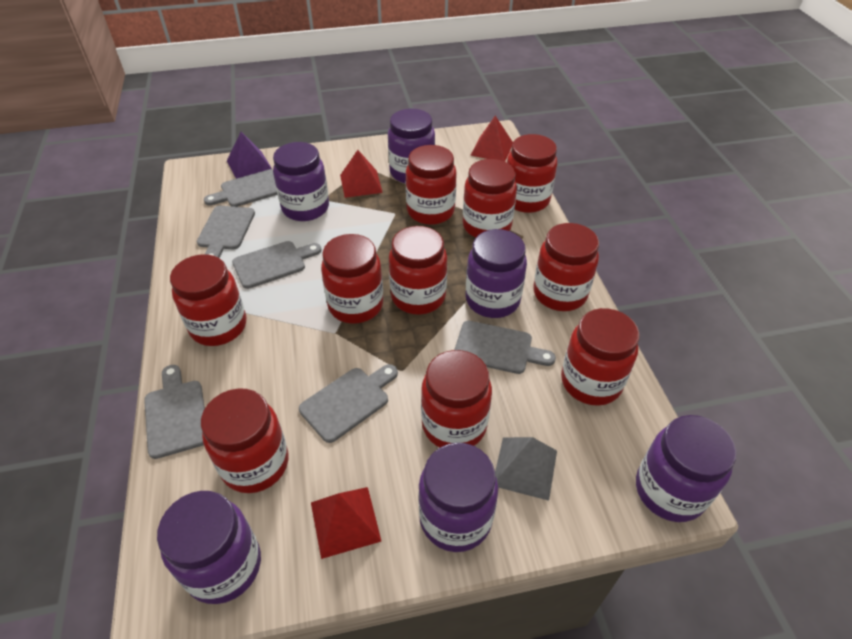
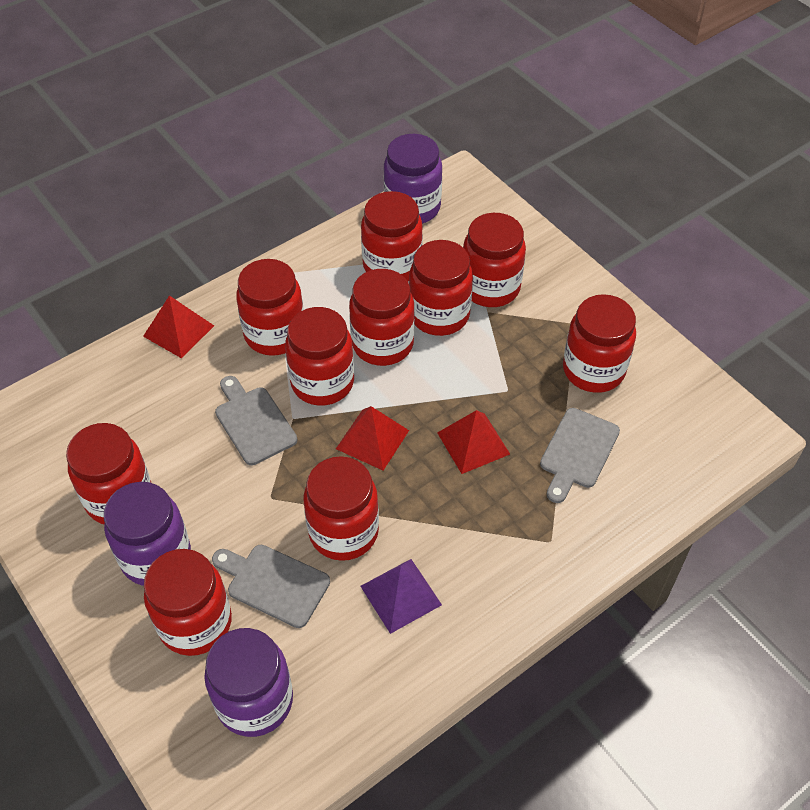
grey cutting board: [144,365,205,459] [197,206,255,258] [204,169,277,207] [232,241,322,289] [299,364,398,443] [454,321,556,374] = 6 -> [212,545,330,628] [215,376,297,465] [540,408,620,503] = 3
grey pyramid: [495,437,557,501] = 1 -> none = 0
purple jar: [157,491,261,604] [273,142,329,221] [388,109,435,184] [418,443,498,552] [465,229,527,318] [636,415,736,522] = 6 -> [104,482,191,586] [204,628,293,737] [384,134,442,224] = 3

